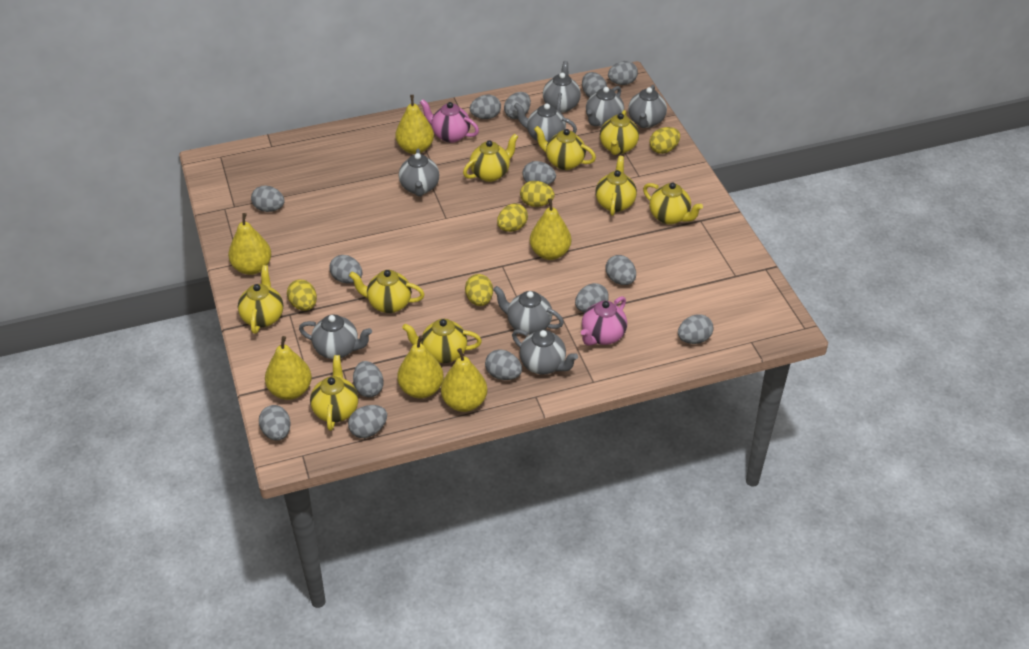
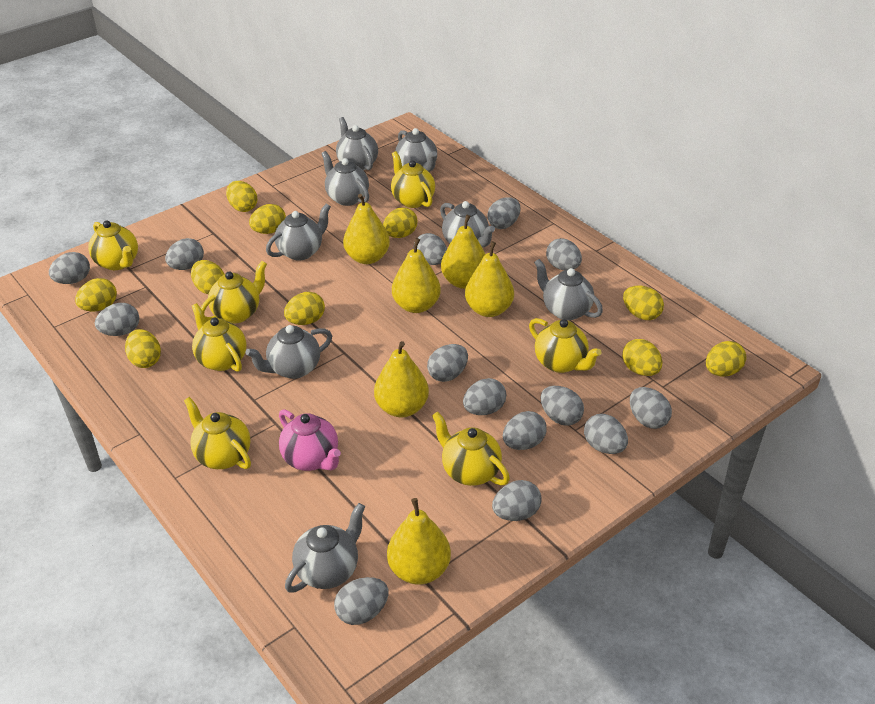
pink teapot: [420,99,479,143] [581,296,627,346] = 2 -> [279,409,341,471] = 1
yellow egg: [287,280,317,311] [465,274,493,306] [497,203,528,232] [520,181,555,207] [649,127,680,154] = 5 -> [75,278,117,312] [125,329,161,368] [191,260,224,294] [226,181,257,212] [249,204,286,234] [284,292,325,325] [383,207,417,238] [622,339,662,376] [623,285,664,320] [706,341,746,376] = 10
yellow teapot: [238,265,283,334] [310,355,358,431] [349,270,424,313] [402,319,482,363] [463,133,518,182] [534,126,596,170] [595,156,637,216] [600,110,639,155] [643,182,703,225] = 9 -> [88,221,138,270] [184,397,251,469] [192,303,246,372] [201,261,267,323] [391,151,435,208] [432,412,510,486] [529,318,602,373] = 7

